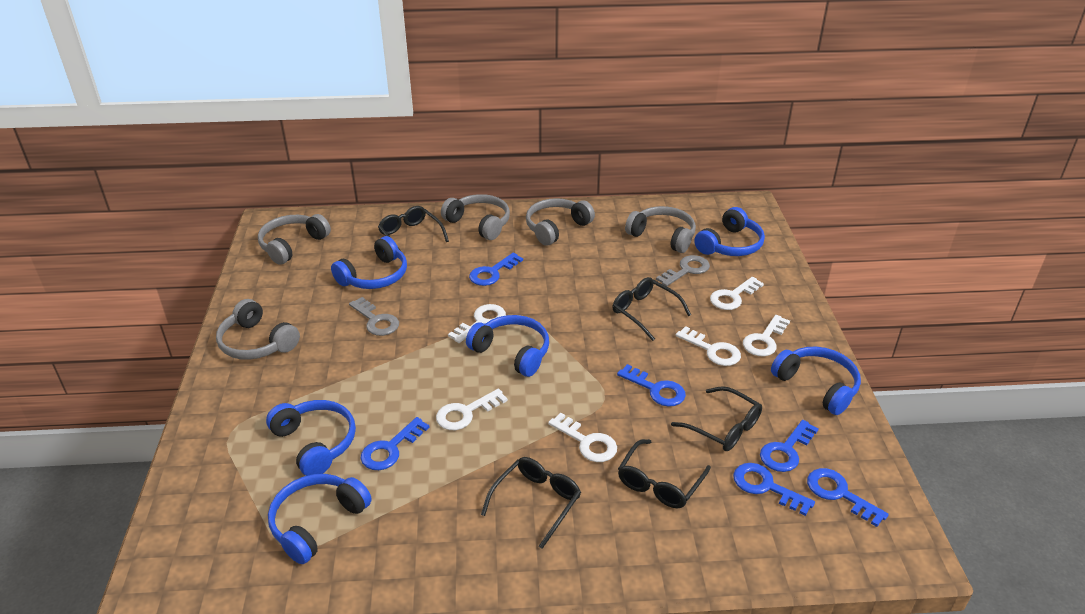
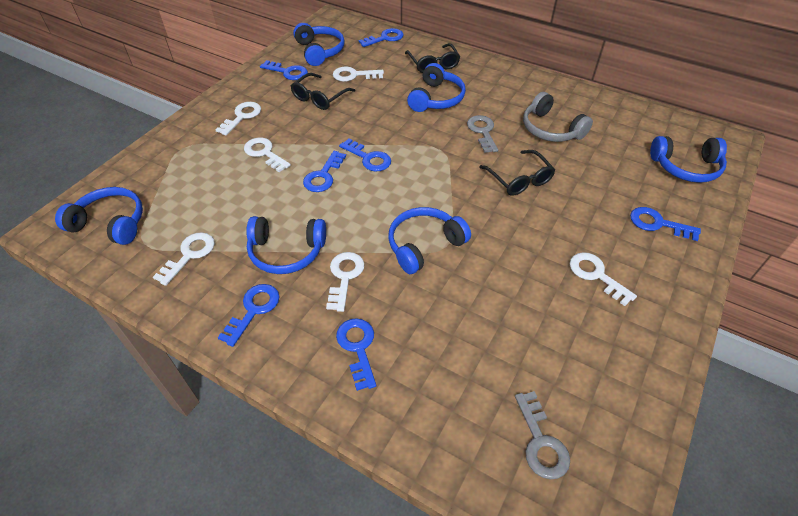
black glasses: [378,206,449,252] [481,457,581,549] [613,277,691,341] [618,439,711,508] [671,386,762,451] = 5 -> [291,73,355,110] [405,43,460,73] [480,150,555,196] = 3
blue key: [361,417,430,470] [469,253,523,286] [617,364,686,407] [733,463,815,516] [760,420,819,472] [807,468,889,527] = 6 -> [218,284,280,347] [260,60,308,80] [303,151,346,192] [336,318,376,391] [339,139,391,172] [359,28,404,47] [630,207,701,241] = 7
grey headphones: [216,299,300,360] [258,214,331,265] [441,194,510,240] [526,198,595,246] [625,206,696,253] = 5 -> [523,92,593,142] = 1

